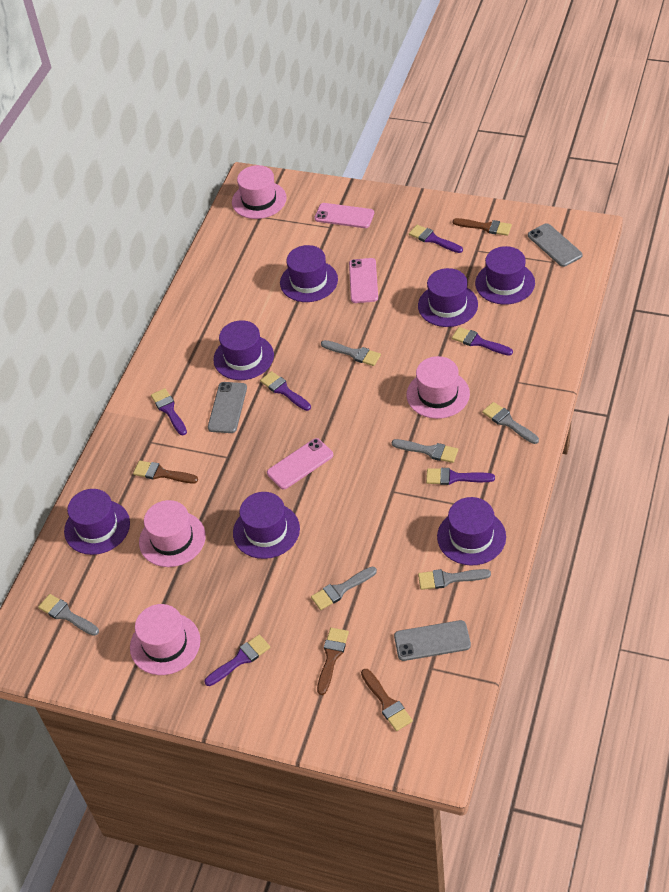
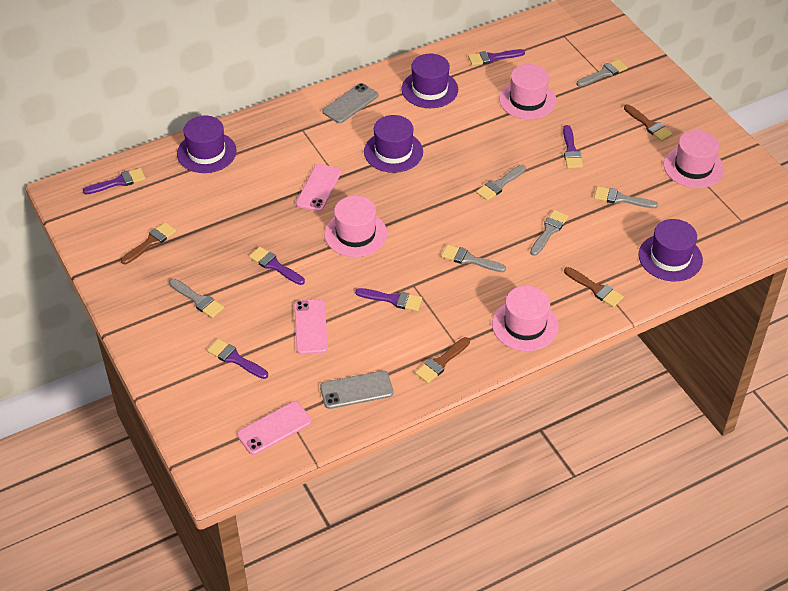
grey phone: [208,382,247,433] [394,620,471,661] [528,223,583,267] = 3 -> [320,371,393,409] [322,83,378,123] = 2
purple hat: [64,489,130,555] [213,320,274,380] [233,492,300,559] [280,245,338,302] [418,268,478,327] [437,497,506,565] [475,246,535,305] = 7 -> [177,116,237,173] [364,115,423,173] [402,54,458,108] [639,219,703,281] = 4

